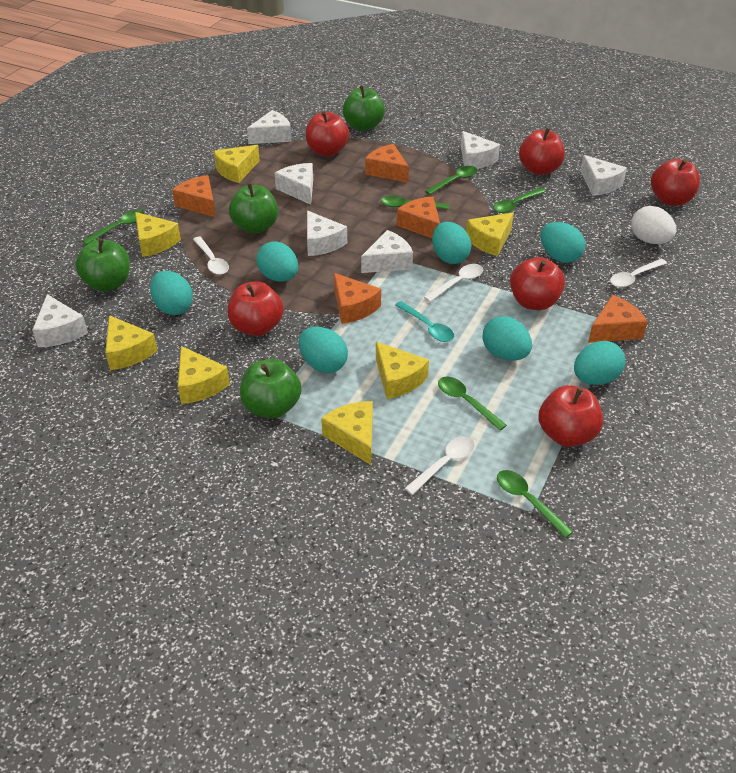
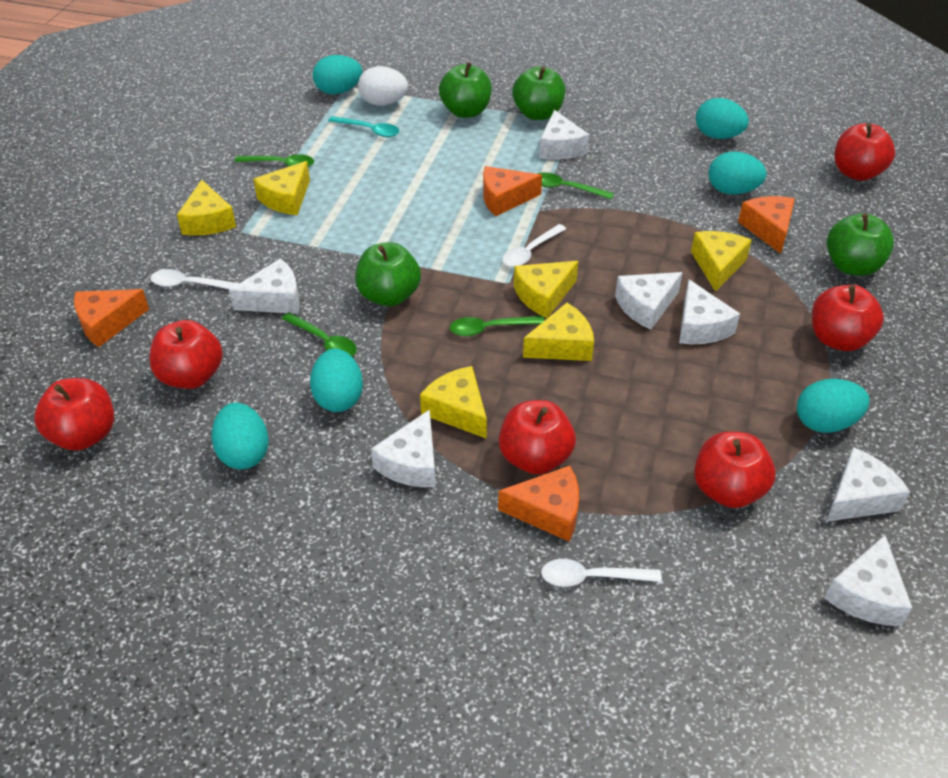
green spoon: [82,210,145,245] [381,196,449,210] [425,166,477,195] [438,377,507,431] [493,188,546,213] [497,470,573,538] = 6 -> [235,154,314,167] [282,312,357,356] [450,316,545,336] [537,172,614,199] = 4
orange cheese: [172,175,216,217] [334,273,381,324] [365,144,409,183] [397,196,440,238] [588,295,648,343] = 5 -> [74,289,149,347] [483,166,542,216] [498,466,579,542] [738,196,795,254] = 4
turquoise egg: [150,271,193,315] [256,241,298,282] [299,327,348,373] [432,222,471,264] [483,316,532,361] [541,222,585,263] [574,341,625,385] = 7 -> [212,403,269,469] [310,349,363,412] [313,55,362,94] [696,98,749,139] [709,151,767,195] [797,379,870,433] = 6
white spoon: [193,236,229,275] [404,436,475,495] [424,264,483,302] [610,259,667,287] = 4 -> [150,269,239,289] [502,224,566,267] [541,559,662,587] = 3
yellow cheese: [105,315,158,370] [135,212,181,257] [178,346,230,404] [214,145,260,183] [321,401,373,465] [376,342,429,399] [466,212,514,256] = 7 -> [177,180,236,236] [253,161,310,215] [420,366,487,439] [514,261,579,318] [523,303,594,361] [691,231,752,292] = 6

